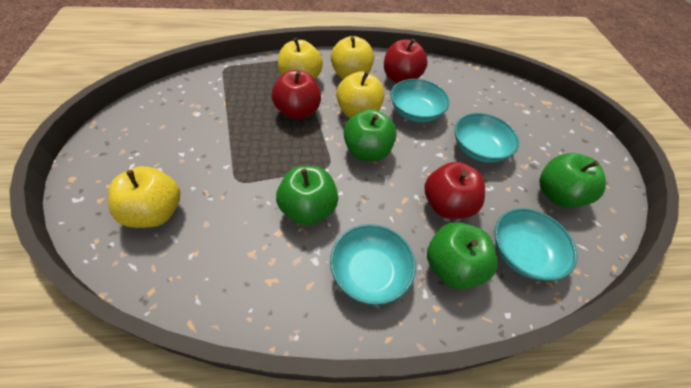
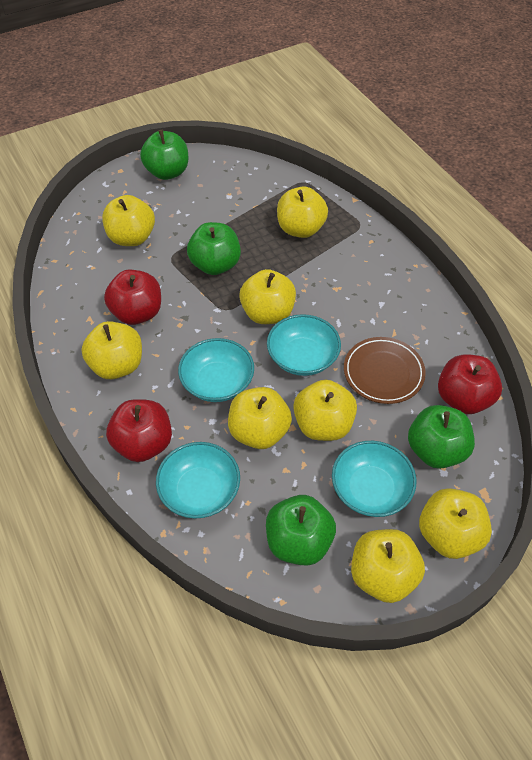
brown plate: none = 0 -> [344,337,426,404] = 1
yellow apple: [108,166,180,228] [278,38,323,79] [331,36,374,79] [336,71,385,118] = 4 -> [81,321,142,379] [102,195,155,246] [228,387,292,449] [239,269,296,324] [277,186,328,238] [293,380,357,441] [351,529,425,603] [419,488,492,559] = 8

